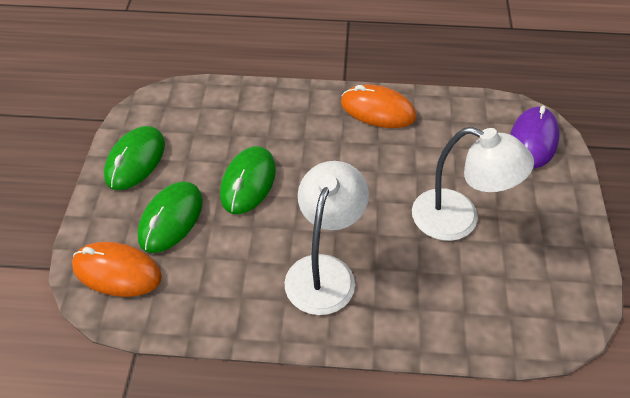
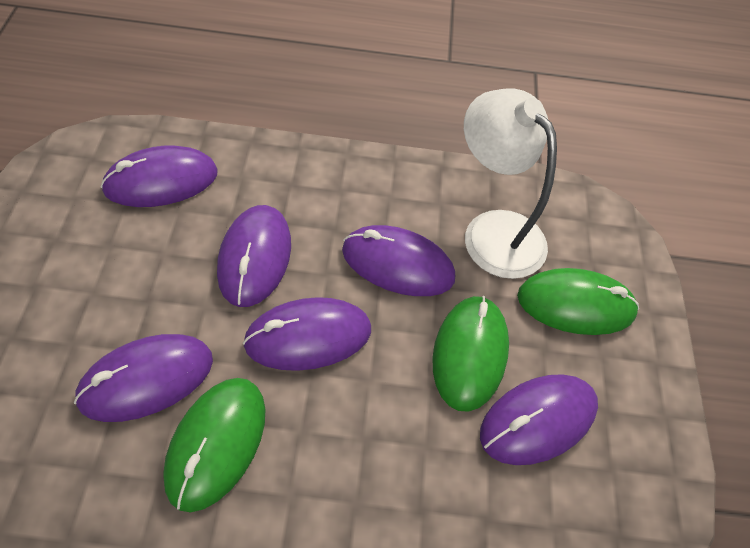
orange mouse: [72,242,162,297] [341,85,416,128] = 2 -> none = 0
purple mouse: [510,106,560,168] = 1 -> [74,334,213,422] [101,146,217,207] [217,205,291,307] [243,297,371,371] [342,225,455,296] [480,374,598,465] = 6
white lamp: [284,161,369,315] [412,127,534,241] = 2 -> [464,88,557,279] = 1

